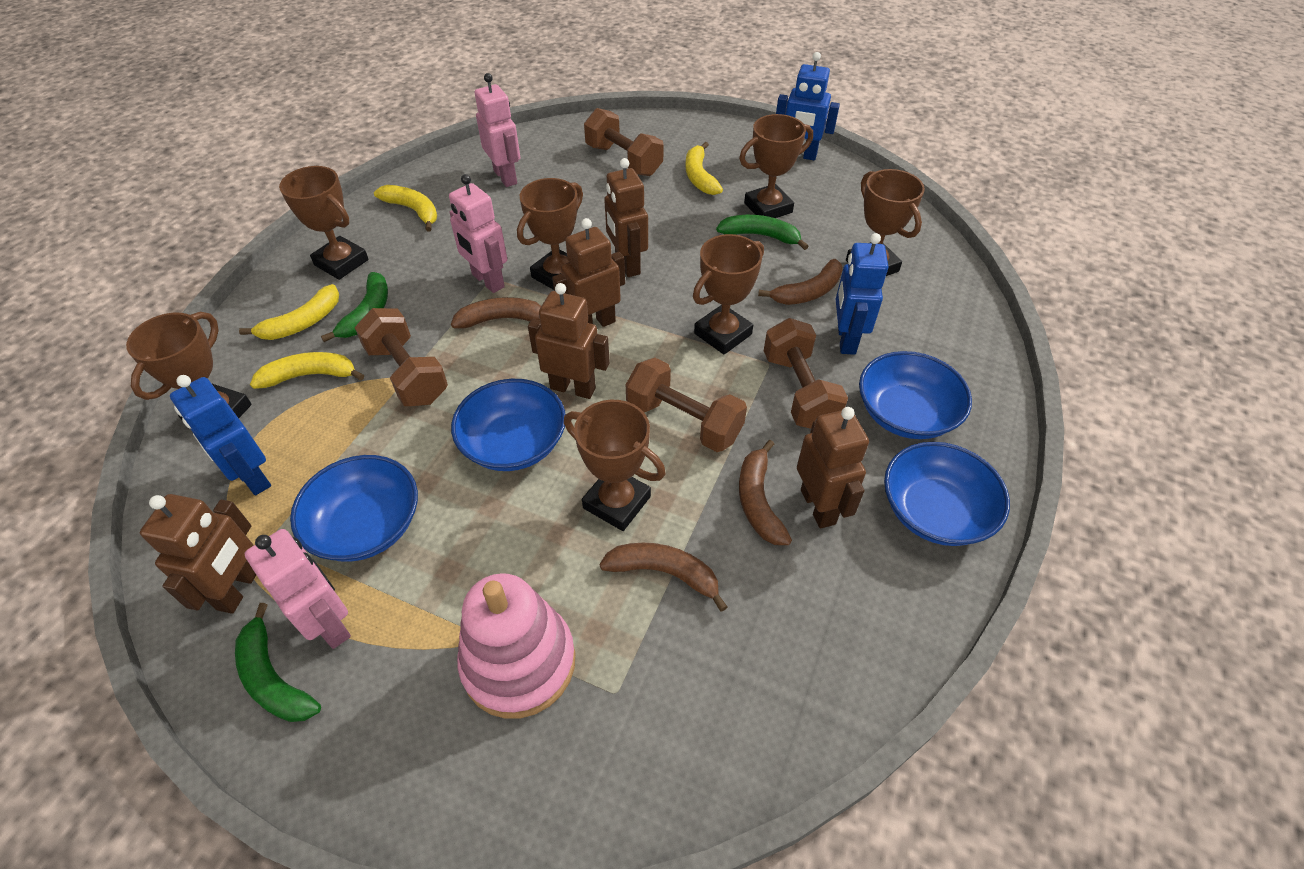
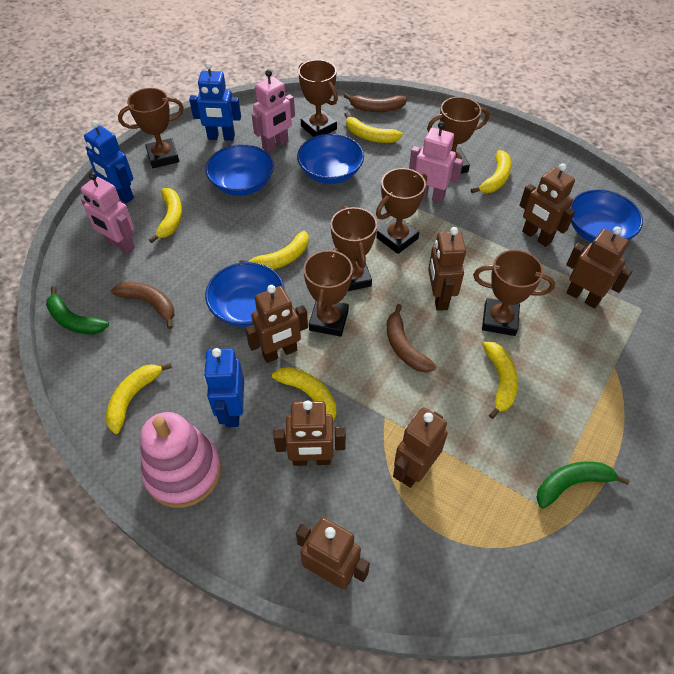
brown banana: [451,297,541,328] [599,543,727,612] [739,440,792,545] [758,259,843,305] = 4 -> [111,282,174,329] [344,93,407,112] [387,304,436,373] = 3
brown dumbbell: [355,308,448,406] [584,108,664,176] [626,358,747,452] [764,318,848,429] = 4 -> none = 0
brown robot: [140,494,256,614] [528,283,610,399] [552,218,625,327] [604,158,648,277] [797,407,869,528] = 5 -> [245,285,308,363] [273,400,346,466] [296,518,370,589] [393,407,448,488] [428,227,466,311] [519,163,575,247] [566,226,632,308] = 7
green banana: [235,603,321,722] [321,272,388,342] [716,215,809,250] = 3 -> [46,286,109,334] [536,462,630,508] = 2
yellow banana: [239,284,339,340] [250,352,364,389] [374,185,437,232] [686,142,723,195] = 4 -> [105,363,172,434] [149,188,182,243] [239,231,309,269] [272,367,336,432] [344,112,403,143] [471,150,512,193] [482,341,518,419] = 7

